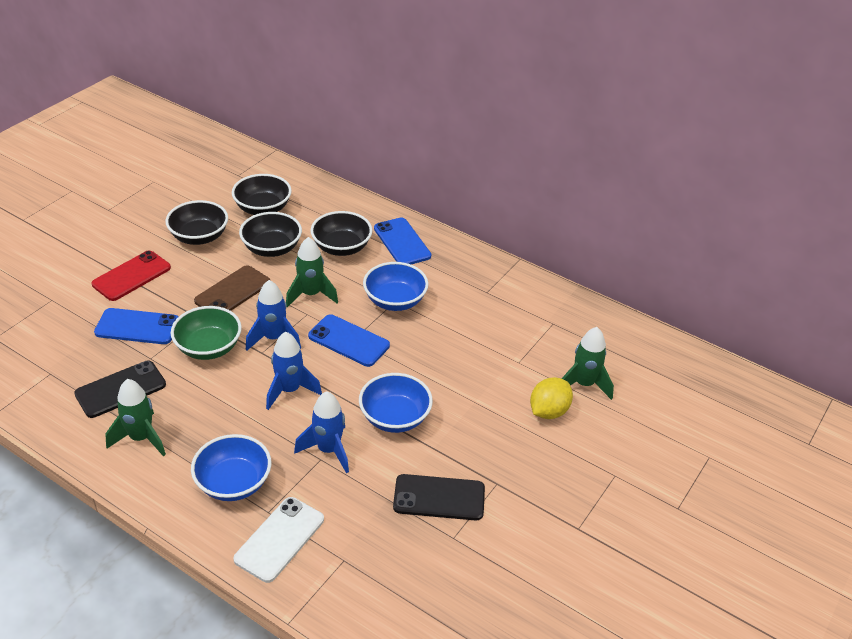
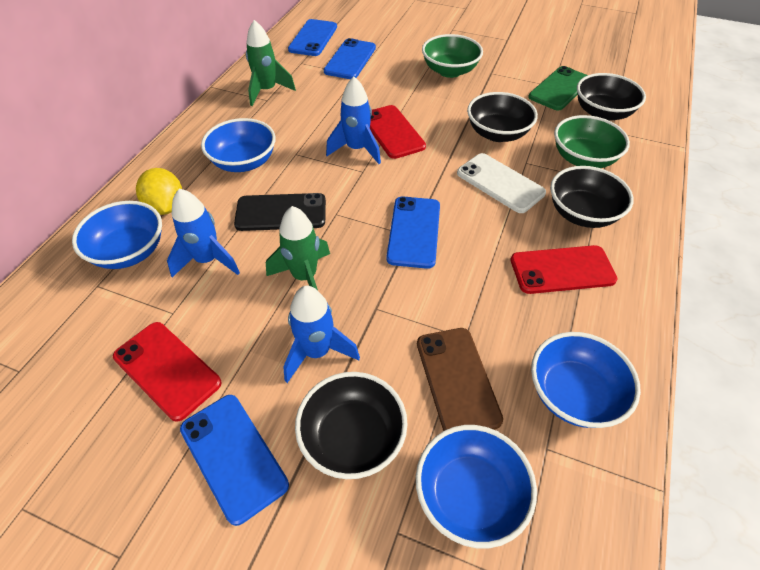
black phone: [74,361,166,418] [393,474,485,521] = 2 -> [234,193,326,231] = 1
blue bowl: [191,434,271,501] [359,373,433,433] [363,262,429,311] = 3 -> [72,201,162,269] [201,118,276,172] [416,425,537,548] [531,332,641,428] = 4
blue phone: [94,308,178,344] [308,314,390,367] [374,217,431,264] = 3 -> [180,395,289,526] [288,19,337,56] [324,38,376,79] [386,196,440,269] = 4
green bowl: [171,306,242,360] = 1 -> [422,34,483,78] [554,115,630,168] = 2
green phone: none = 0 -> [528,66,588,111] = 1
green rocket: [105,379,166,456] [286,237,338,307] [562,327,614,400] = 3 -> [246,20,296,106] [266,206,330,290] = 2
red phone: [92,250,171,301] = 1 -> [113,322,222,422] [370,105,426,159] [510,245,618,294] = 3

